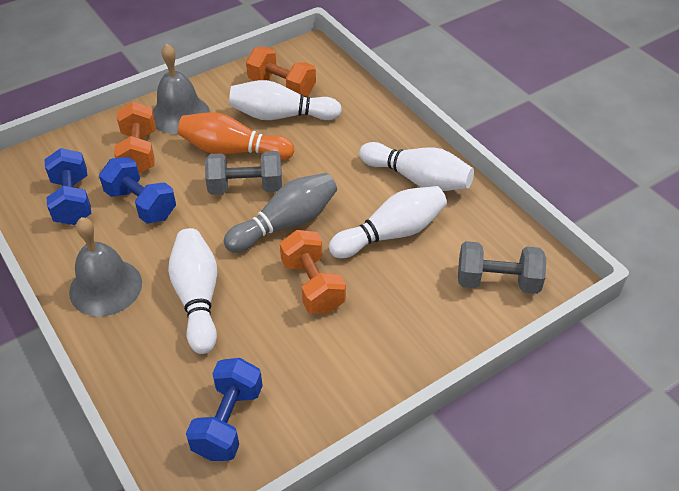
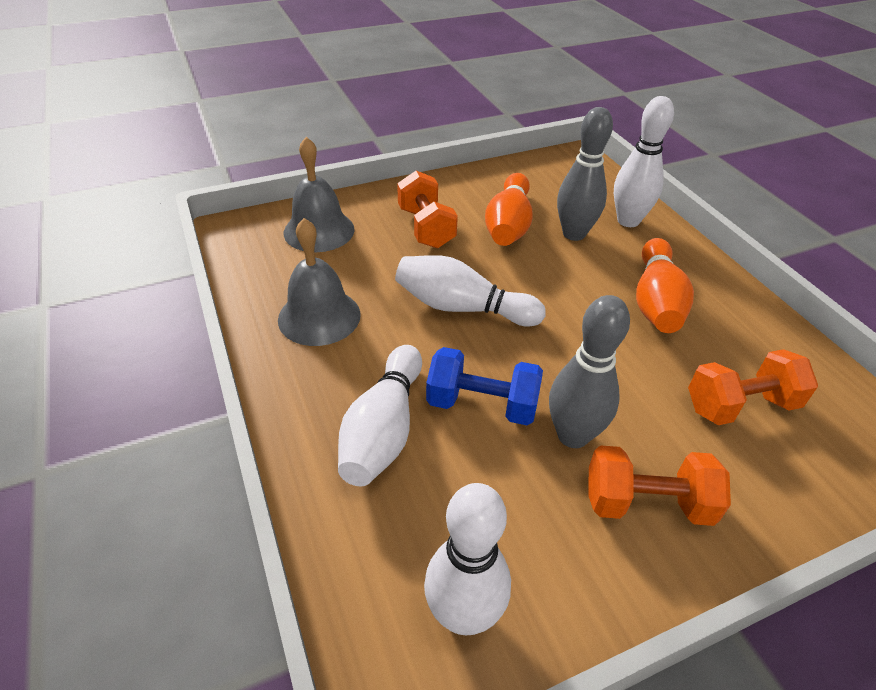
blue dumbbell: [44,148,91,225] [99,157,176,224] [186,358,263,461] = 3 -> [426,347,543,425] = 1
grey bowling pin: [224,173,337,253] = 1 -> [549,295,630,448] [557,107,613,241] = 2
grey dumbbell: [205,151,282,195] [458,241,546,294] = 2 -> none = 0
orange bowling pin: [178,112,294,160] = 1 -> [485,173,533,246] [636,238,694,333] = 2

